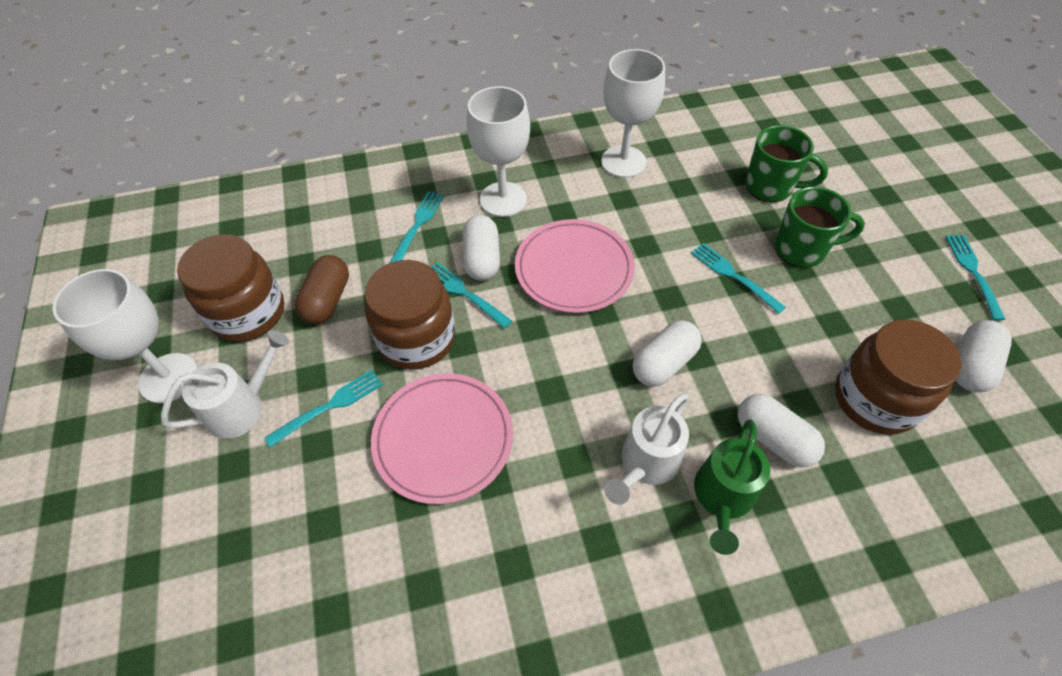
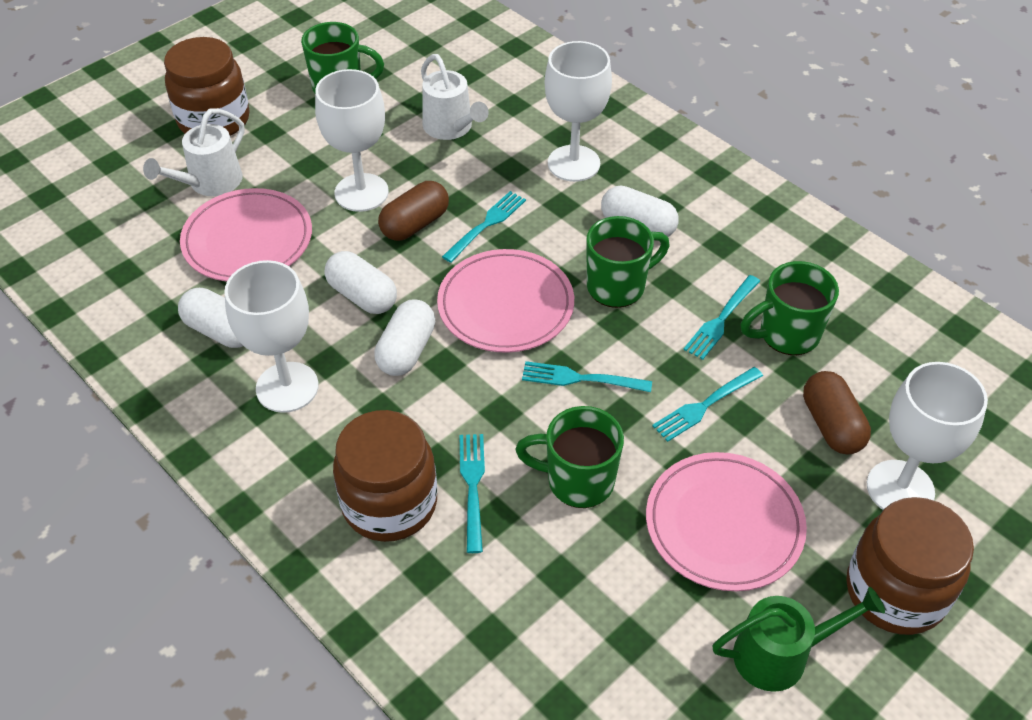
brown capsule: [295,255,349,324] = 1 -> [378,181,449,241] [803,371,871,455] = 2
green mug: [745,125,828,202] [775,186,865,268] = 2 -> [301,22,384,93] [515,406,624,508] [586,216,670,308] [741,261,839,355] = 4
pink plate: [371,373,513,504] [515,219,635,313] = 2 -> [180,188,312,282] [437,249,574,353] [646,452,807,591] = 3
white goblet: [52,269,198,403] [467,86,530,217] [601,49,665,178] = 3 -> [224,260,319,413] [315,69,389,212] [545,41,612,182] [867,362,988,510] = 4

